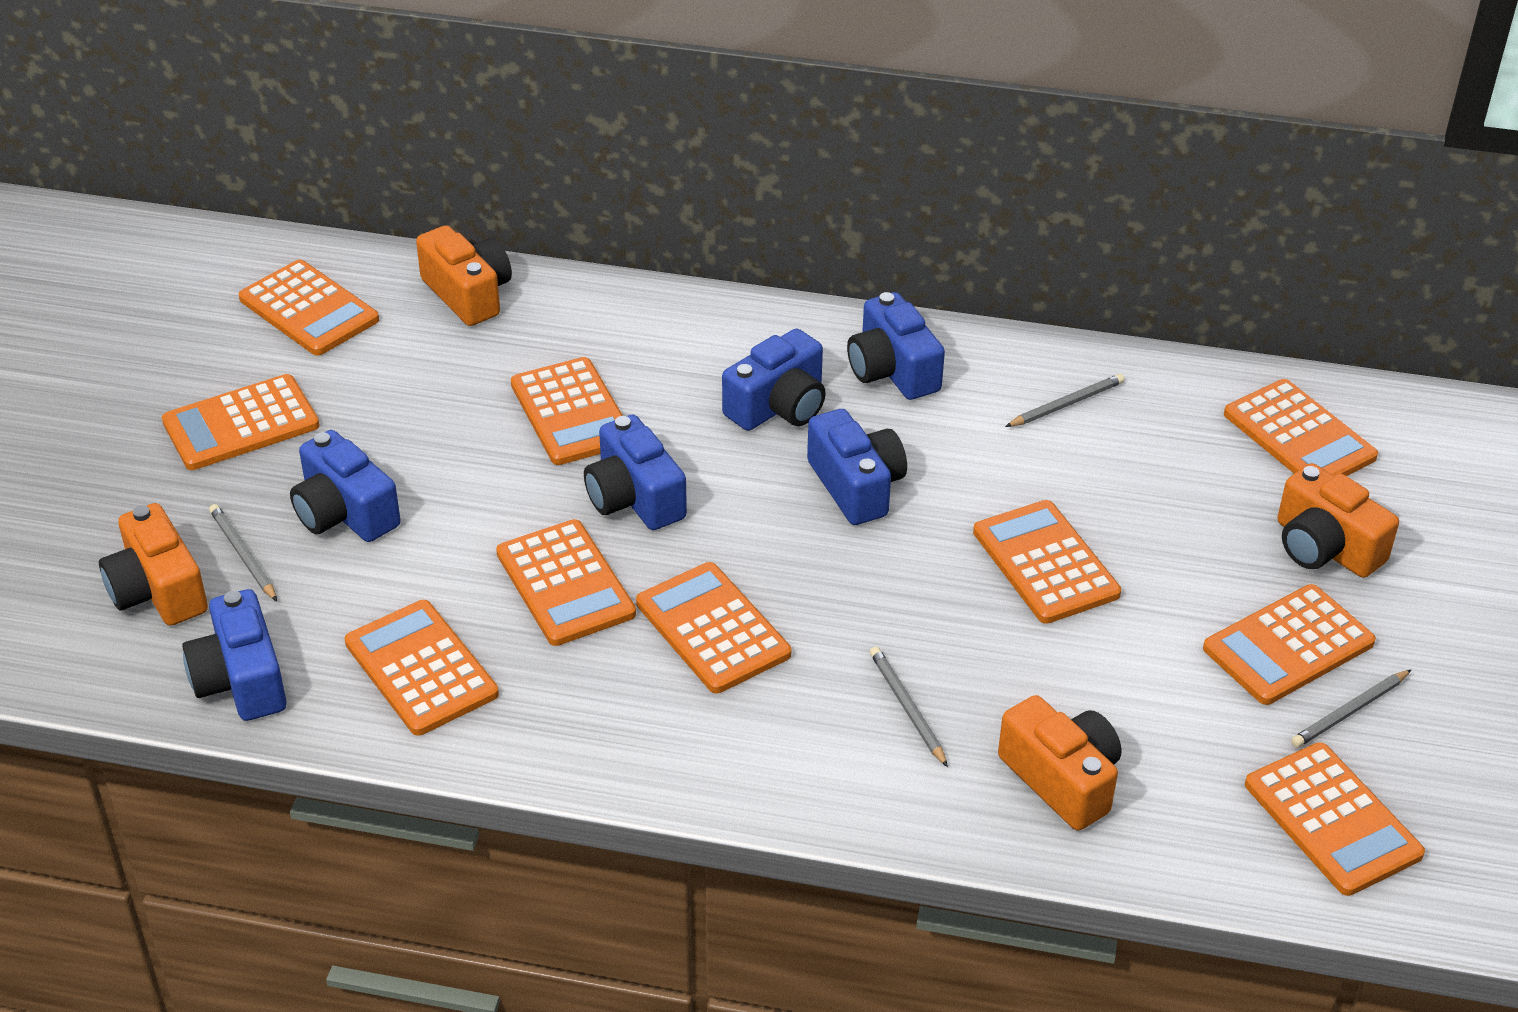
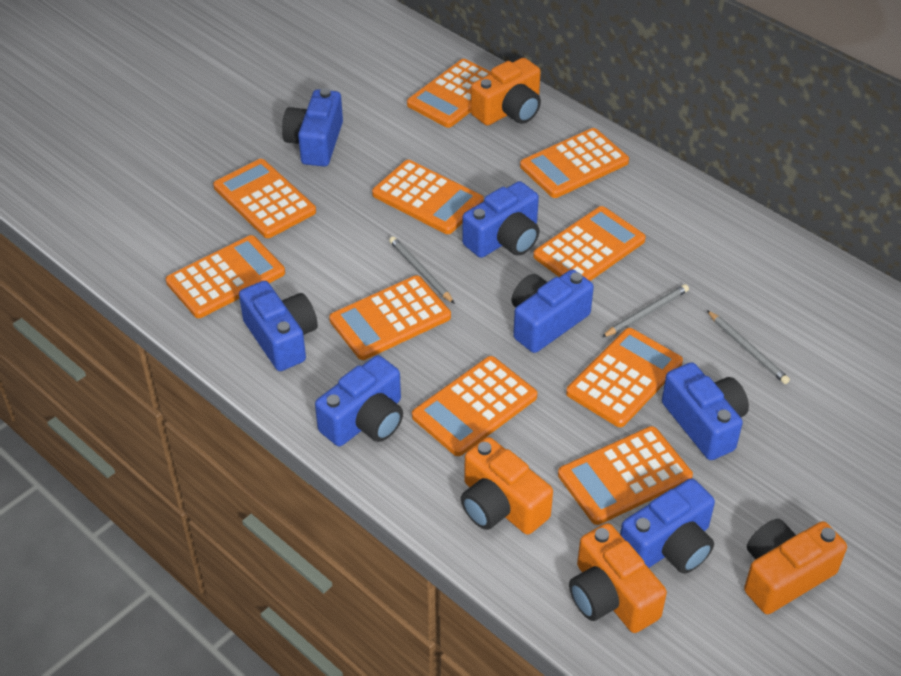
blue camera: [182,589,287,721] [290,430,400,542] [584,414,687,530] [722,329,826,431] [807,409,907,525] [847,292,945,400] = 6 -> [239,281,318,371] [282,88,343,167] [315,355,403,446] [462,181,540,258] [511,270,594,353] [620,478,715,574] [662,362,749,460] = 7
grey pencil: [209,504,277,601] [870,647,948,767] [1005,374,1125,427] [1291,670,1411,748] = 4 -> [389,237,455,304] [602,284,689,337] [707,310,790,384] = 3

